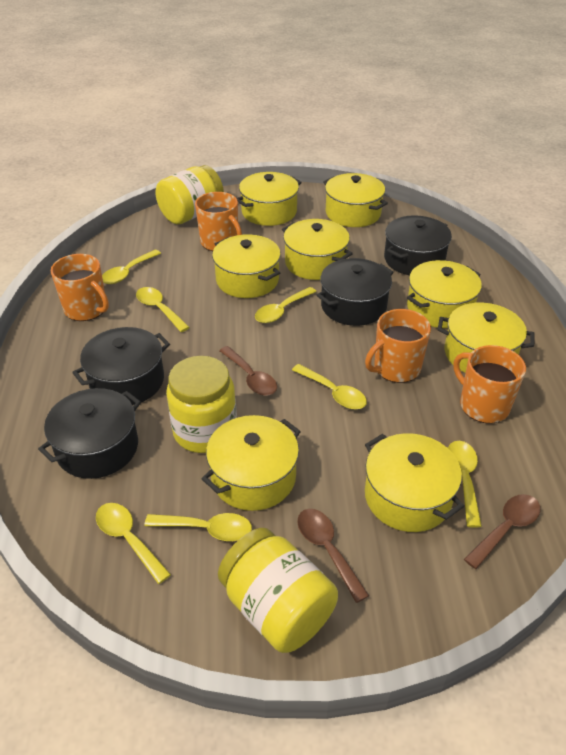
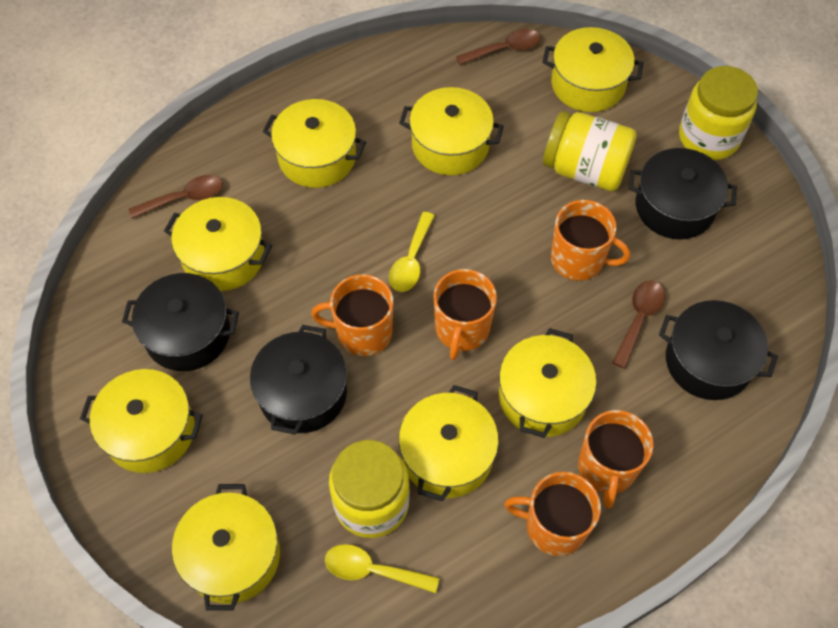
orange mug: [51,254,109,321] [195,192,242,251] [365,309,431,383] [454,345,526,424] = 4 -> [311,274,393,356] [433,269,497,360] [504,472,601,556] [551,200,630,281] [578,410,653,509] = 5
yellow spoon: [96,503,171,584] [102,250,161,284] [136,287,190,332] [144,513,252,541] [255,287,317,323] [292,364,367,409] [448,441,482,528] = 7 -> [325,544,439,593] [389,212,435,292] = 2

